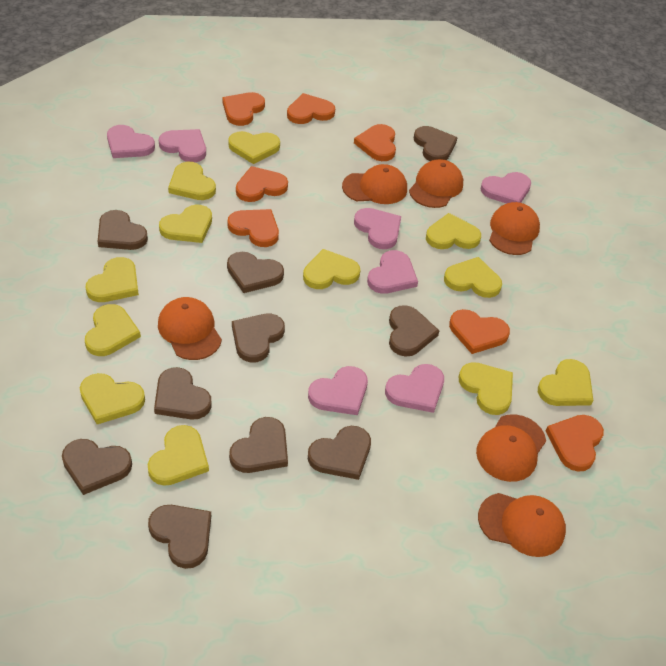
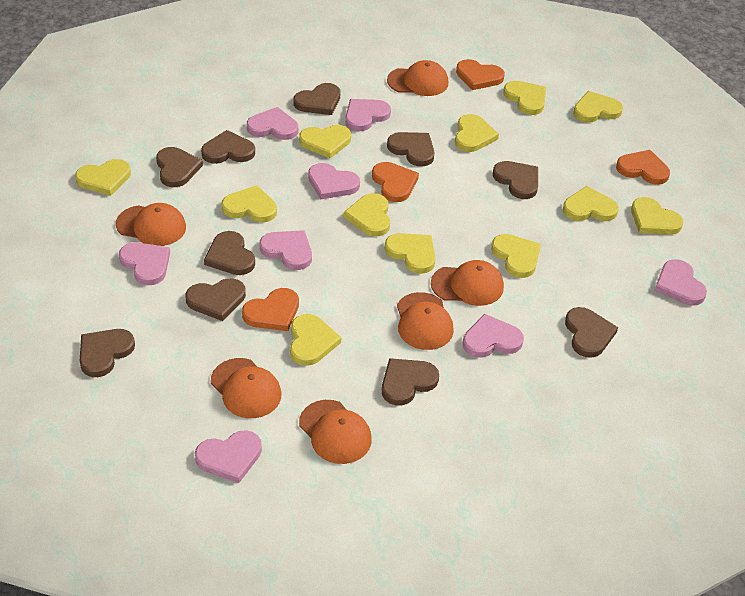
orange heart: [222,92,265,126] [228,209,279,247] [236,166,288,202] [287,93,335,124] [354,124,396,161] [449,309,510,354] [546,415,604,472] = 7 -> [242,288,299,331] [372,162,419,202] [456,59,505,90] [616,150,670,185] = 4
pink heart: [107,125,155,158] [159,129,206,162] [308,366,368,415] [354,208,401,249] [367,250,418,294] [385,364,444,413] [481,172,531,204] = 7 -> [119,242,170,285] [195,430,262,483] [247,107,298,140] [259,230,312,270] [308,163,360,199] [345,99,391,131] [463,314,524,358] [654,259,707,306] = 8

